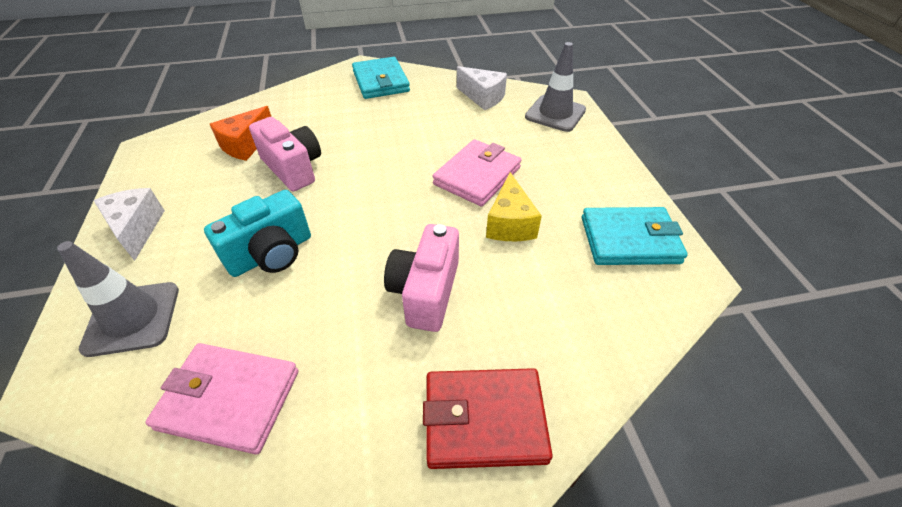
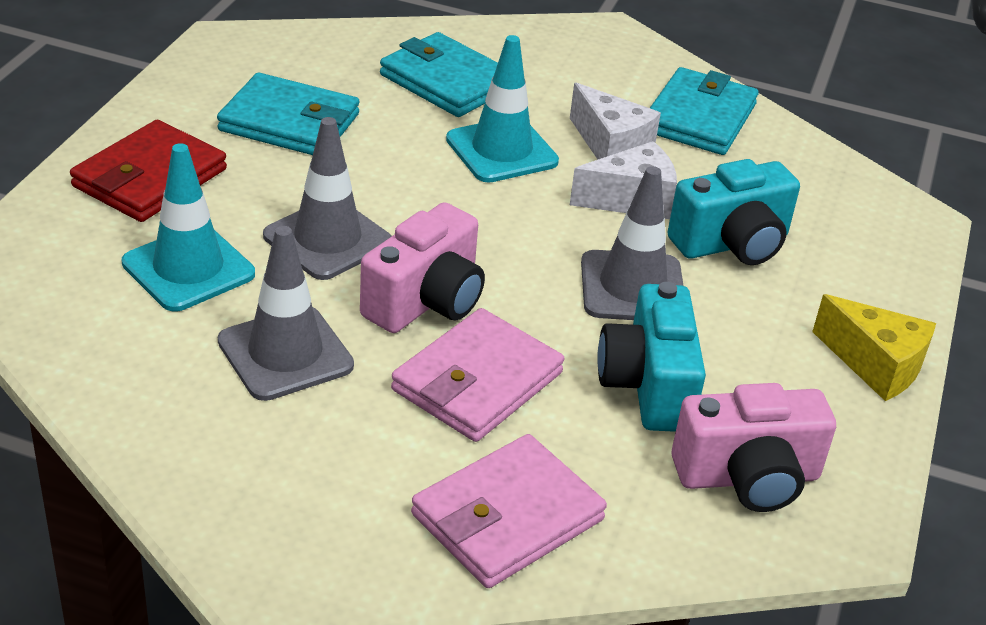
grey traffic cone: [57,241,179,357] [525,42,586,132] = 2 -> [218,226,354,401] [263,117,392,280] [581,166,684,320] = 3
orange cheese: [210,106,271,161] = 1 -> none = 0
turquoise camera: [204,190,311,277] = 1 -> [597,282,706,432] [668,159,800,265] = 2
turquoise traffic cone: none = 0 -> [122,143,255,312] [446,35,559,183] = 2
turquoise wallet: [352,57,410,99] [582,207,688,265] = 2 -> [217,73,360,155] [380,32,498,117] [650,67,759,155] = 3

